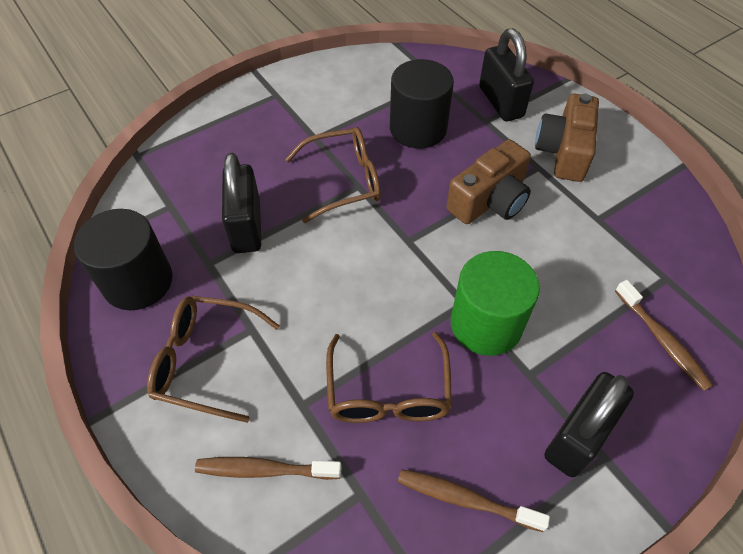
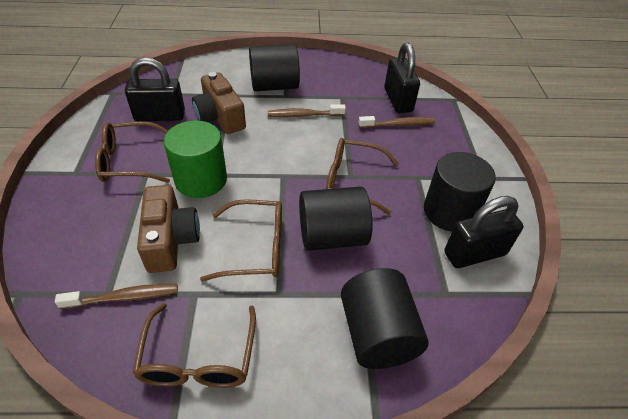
black cylinder: [74,209,173,310] [390,59,454,148] = 2 -> [249,44,300,92] [299,186,373,251] [341,268,428,369] [424,152,496,232] = 4
brown glasses: [147,296,280,423] [285,127,381,223] [326,332,452,423] = 3 -> [95,121,170,183] [133,303,256,388] [200,199,282,281] [326,138,399,215] = 4

